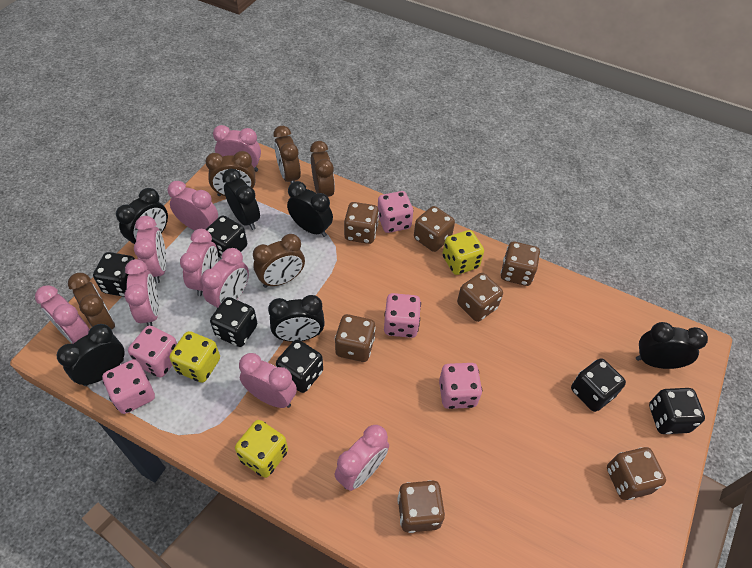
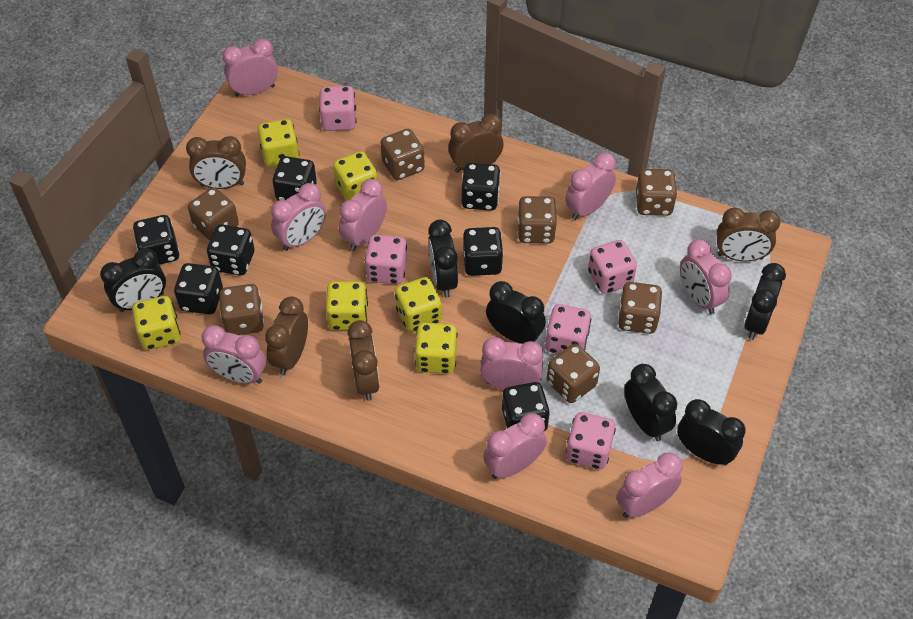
black dice: [93,252,135,297] [205,216,247,259] [210,297,257,347] [276,340,323,393] [571,358,626,412] [649,388,705,434] = 6 -> [133,215,180,265] [174,263,223,314] [207,224,254,276] [272,156,317,201] [462,163,501,211] [462,227,503,276] [502,382,550,431] = 7
yellow dice: [170,331,220,383] [235,420,288,478] [442,230,484,275] = 3 -> [132,296,181,350] [258,119,299,168] [326,281,368,330] [333,151,378,201] [395,277,442,332] [414,323,458,374] = 6

